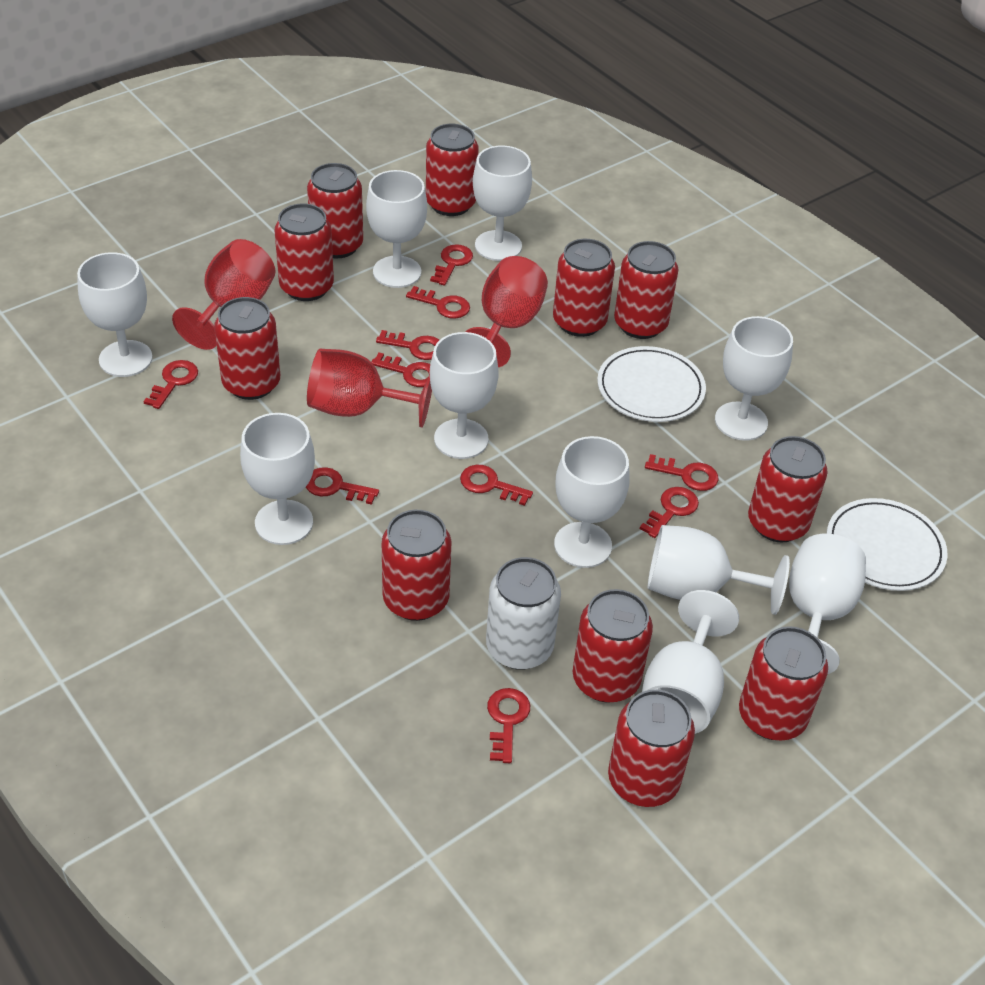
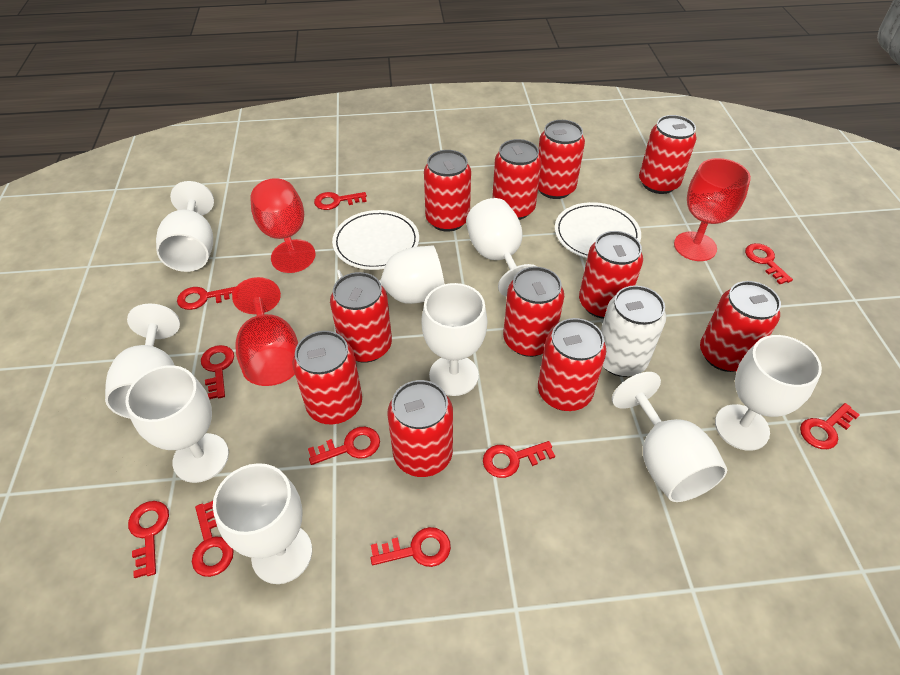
white goblet: [77,252,153,377] [240,413,315,545] [366,170,427,288] [430,332,499,459] [473,145,532,261] [554,436,630,568] [642,590,739,734] [648,525,790,615] [715,316,793,441] [789,534,866,674] = 10 -> [105,303,180,419] [126,365,229,483] [156,181,214,272] [213,463,312,584] [337,245,444,304] [421,283,487,396] [466,198,537,297] [612,372,727,502] [715,335,822,451] = 9

